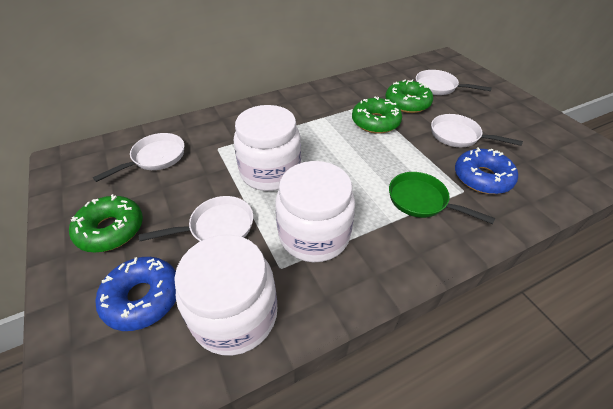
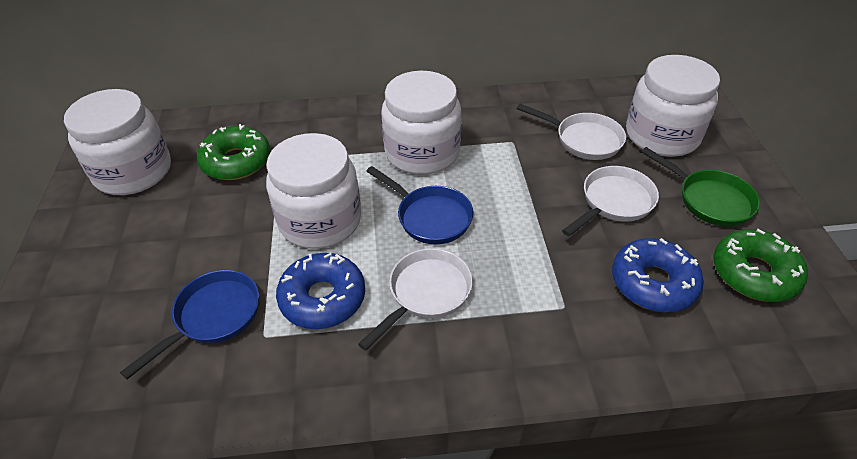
blue pan: none = 0 -> [120,270,259,379] [366,166,473,244] = 2
green donut: [69,194,143,252] [352,96,402,134] [385,79,433,113] = 3 -> [197,124,270,180] [713,229,808,302] = 2
white jar: [174,234,278,356] [234,105,301,191] [275,161,355,262] = 3 -> [64,89,171,195] [266,133,361,249] [381,71,461,175] [626,55,720,157] = 4
white pan: [93,133,184,182] [139,196,253,242] [416,70,492,95] [431,114,523,147] = 4 -> [358,248,473,351] [516,104,626,160] [562,166,659,236] = 3

